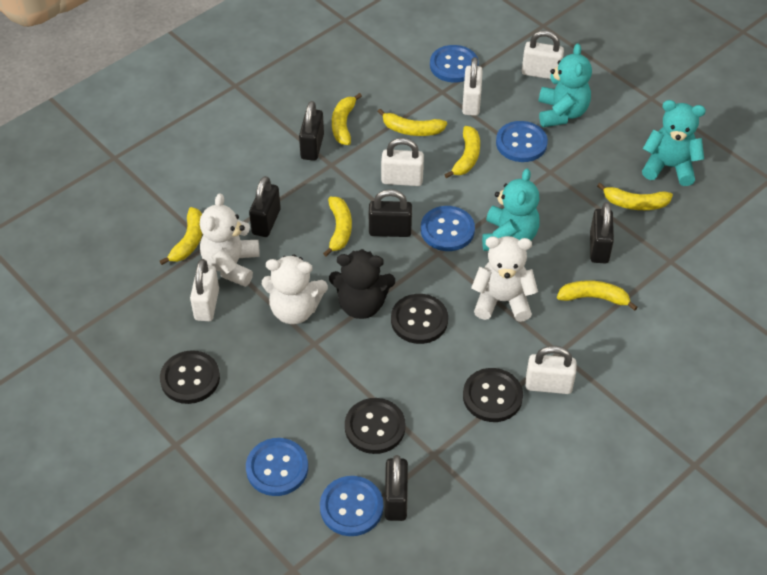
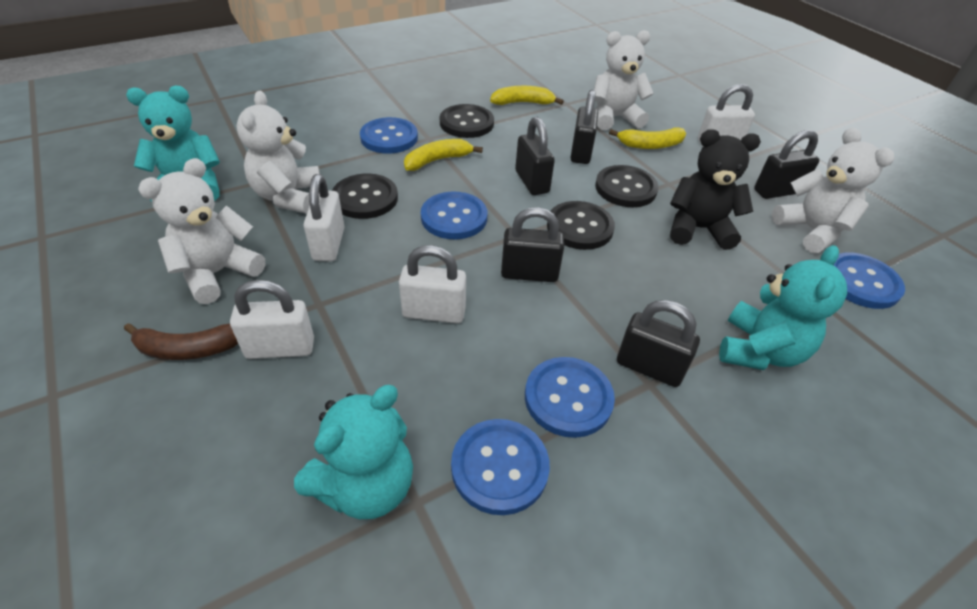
brown banana: none = 0 -> [124,323,238,360] = 1
white padlock: [190,259,219,321] [381,138,424,186] [462,57,483,116] [522,30,564,79] [526,346,577,394] = 5 -> [230,280,314,359] [304,174,345,261] [399,245,466,323] [698,84,755,145] = 4
white teddy bear: [200,193,260,287] [262,255,328,324] [471,236,538,322] = 3 -> [138,158,265,304] [236,91,320,213] [594,30,654,130] [772,128,894,253] = 4
yellow banana: [160,207,203,265] [323,197,352,256] [332,93,362,145] [378,109,447,136] [445,126,480,178] [557,280,638,311] [597,183,673,210] = 7 -> [404,139,483,171] [490,86,564,105] [609,127,686,149] = 3

